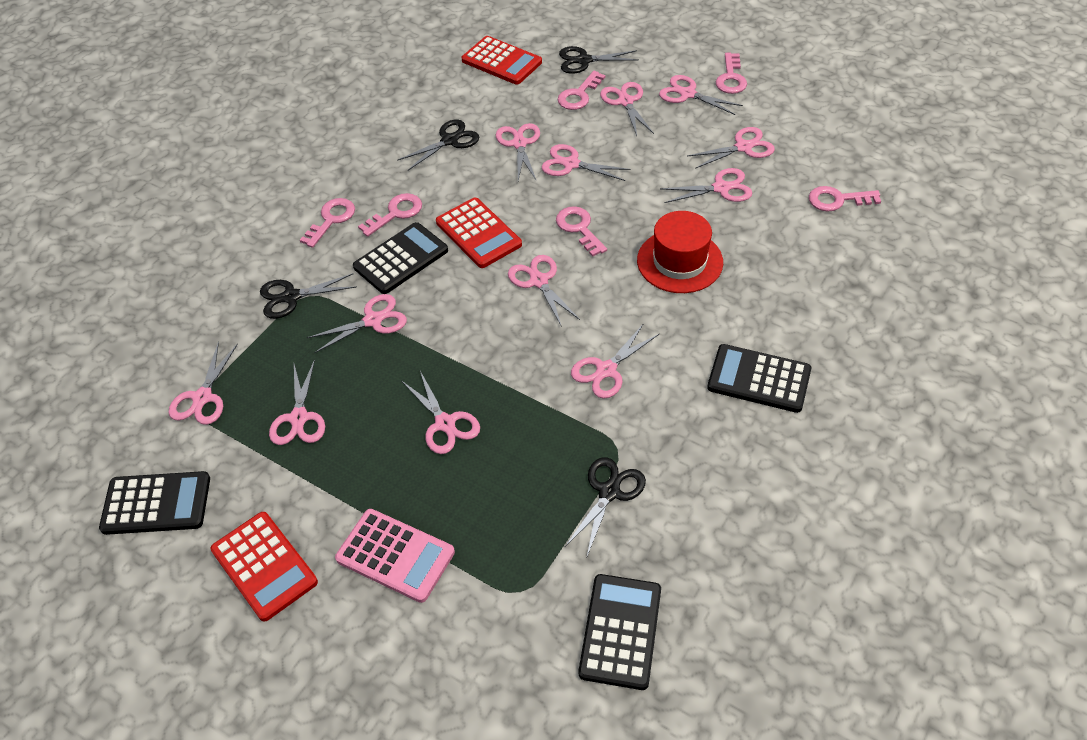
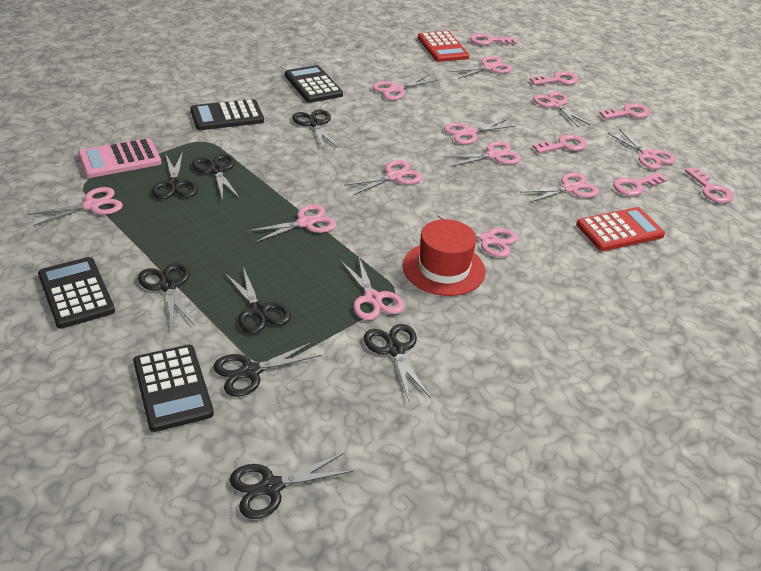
black scissors: [260,273,356,319] [397,119,479,170] [559,46,638,74] [565,457,646,556] = 4 -> [138,263,194,328] [152,152,198,199] [192,154,240,201] [213,342,322,397] [224,267,291,334] [230,453,353,519] [292,110,338,149] [364,324,430,401] = 8
red calculator: [211,512,318,622] [436,198,522,268] [462,36,542,85] = 3 -> [418,31,469,62] [576,207,665,251] = 2

